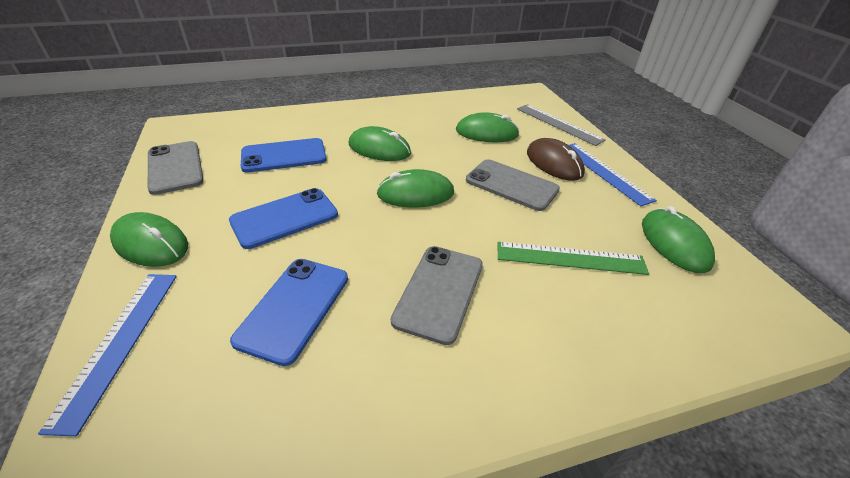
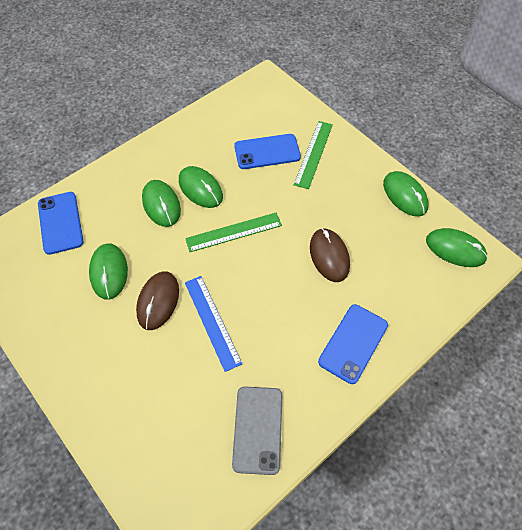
blue ruler: [38,274,177,436] [569,143,657,206] = 2 -> [185,276,242,372] = 1
brown mouse: [527,138,585,181] = 1 -> [136,271,179,330] [310,228,350,282] = 2
green ruler: [497,242,649,275] = 1 -> [185,213,282,252] [294,121,333,189] = 2
grey phone: [148,141,204,195] [391,246,483,345] [466,159,560,211] = 3 -> [232,387,282,475] = 1
grey ruler: [517,104,606,146] = 1 -> none = 0

